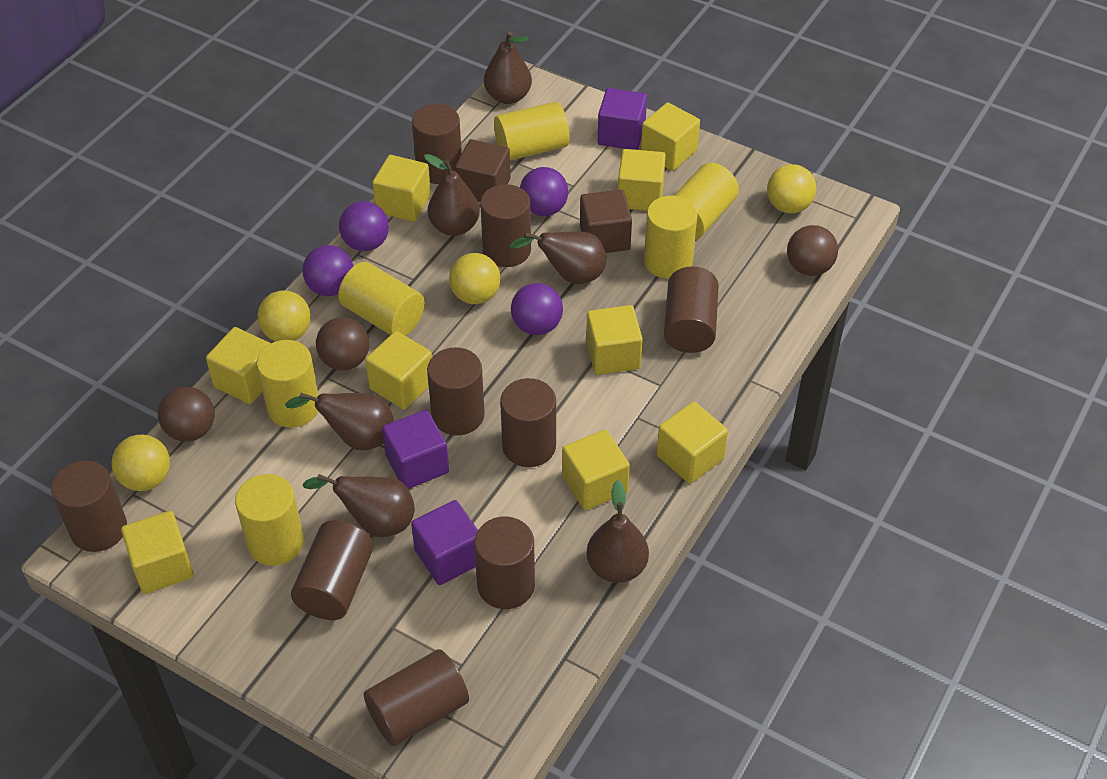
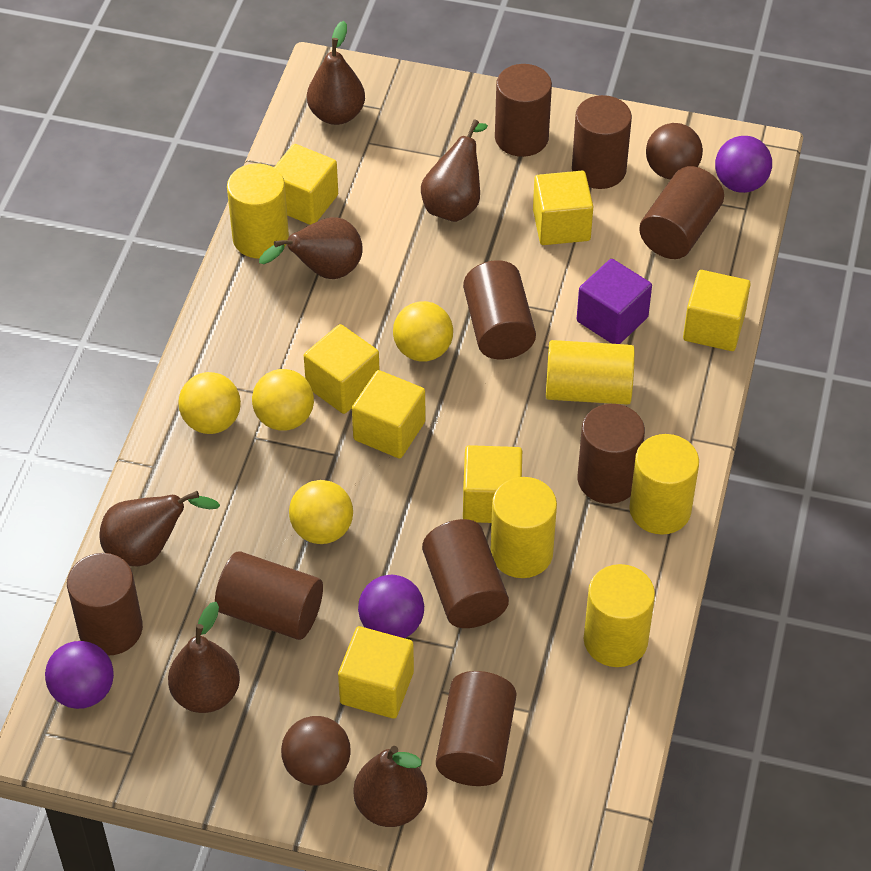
brown ball: [158,386,215,442] [316,317,369,370] [787,225,838,276] = 3 -> [281,716,351,786] [646,123,703,179] = 2
brown cube: [455,139,510,202] [580,190,632,253] = 2 -> none = 0
purple ball: [303,245,353,296] [339,201,389,251] [511,283,563,335] [520,167,568,216] = 4 -> [45,641,114,709] [358,575,424,638] [715,136,772,193] = 3
purple cube: [382,410,449,489] [411,500,478,585] [598,88,647,150] = 3 -> [577,259,652,344] = 1
yellow cube: [121,511,194,594] [206,327,271,404] [365,331,432,410] [372,155,431,222] [562,430,630,510] [586,305,643,375] [618,149,666,211] [641,102,700,171] [657,402,728,484] = 9 -> [274,144,338,225] [304,324,379,414] [338,626,414,719] [352,370,425,459] [463,445,522,523] [533,171,593,245] [683,270,751,351] = 7
yellow cylinder: [235,474,304,566] [257,340,319,428] [338,262,425,336] [494,102,570,161] [644,196,698,279] [674,163,739,239] = 6 -> [227,163,289,258] [491,477,557,578] [546,340,635,405] [584,564,655,667] [629,434,699,535] = 5

